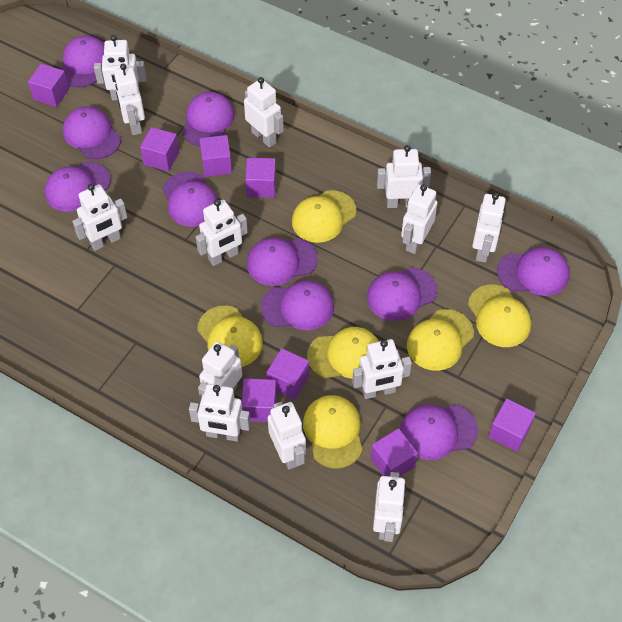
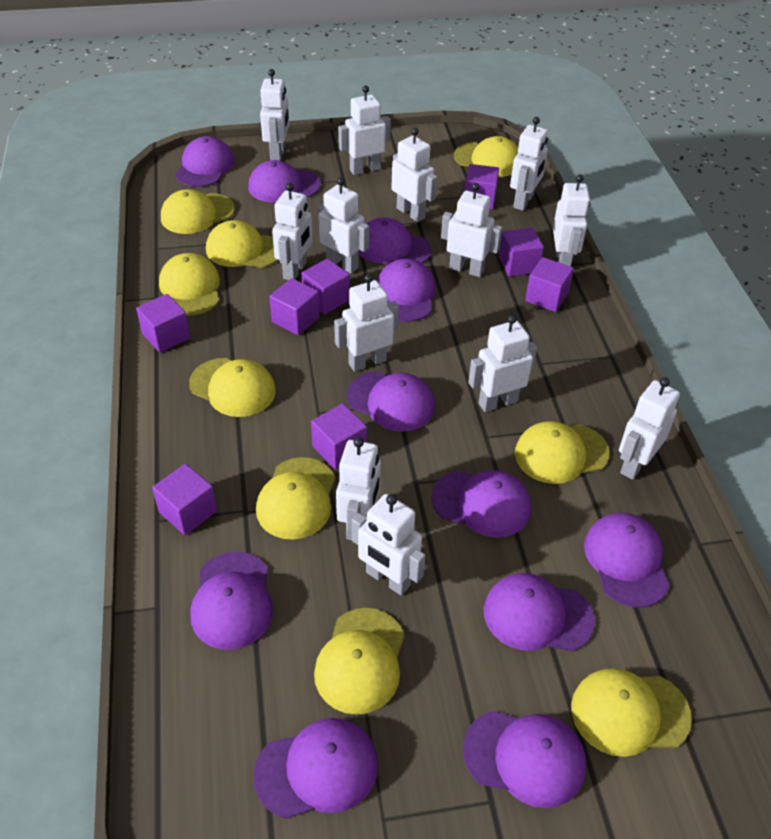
purple cap: [45,162,111,212] [61,36,104,88] [63,106,121,159] [163,172,218,227] [182,92,235,146] [247,238,318,286] [261,280,334,330] [367,267,437,321] [400,404,478,460] [497,247,569,296] = 10 -> [175,136,234,187] [190,552,273,650] [248,160,321,203] [253,718,378,819] [347,372,435,432] [358,218,432,264] [377,259,436,322] [431,470,531,538] [463,711,586,808] [484,573,595,651] [584,513,670,608] = 11
yellow cap: [197,305,263,367] [292,190,356,243] [303,395,363,469] [307,327,379,379] [407,309,474,371] [468,285,531,347] = 6 -> [159,253,220,316] [161,189,235,234] [189,358,276,417] [206,220,278,268] [256,457,335,540] [314,608,405,715] [454,136,518,177] [515,421,610,484] [571,668,692,757] = 9

